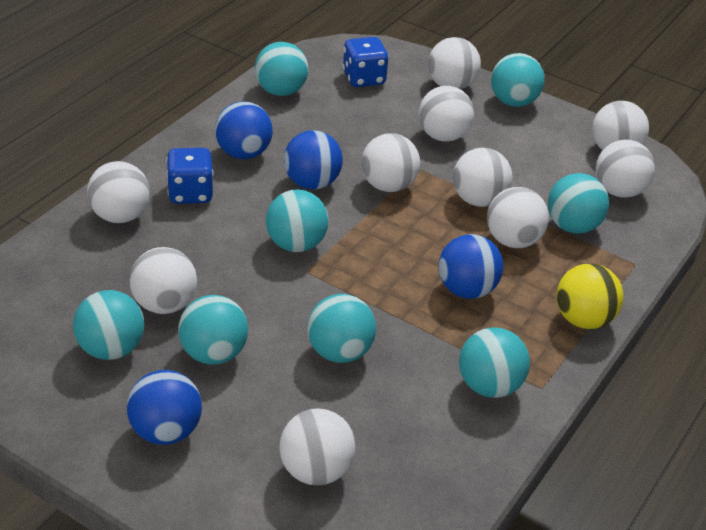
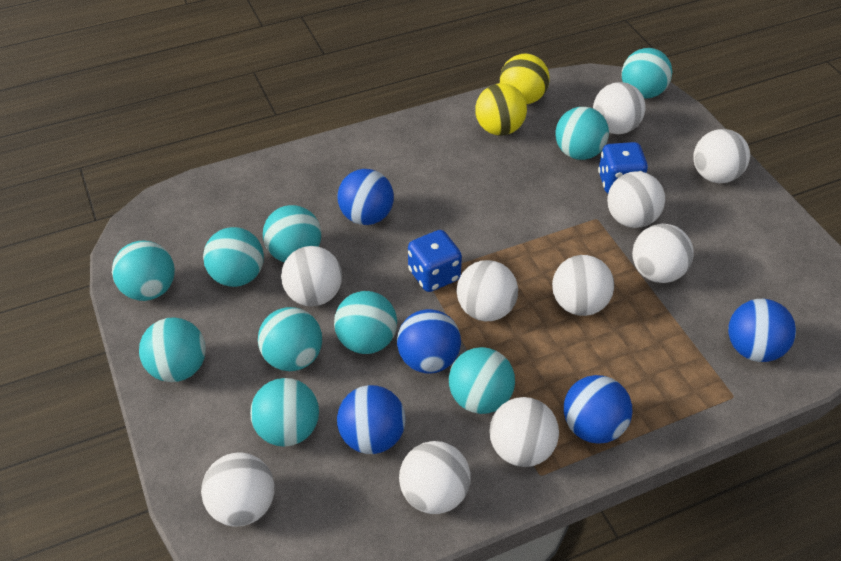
blue ball: [127,370,202,445] [215,101,273,159] [284,130,343,190] [438,234,503,299] = 4 -> [337,385,405,454] [338,169,394,225] [397,309,461,374] [564,375,633,444] [728,299,796,362] = 5
turquoise ball: [73,290,144,360] [178,295,248,365] [255,42,308,96] [266,189,329,252] [307,294,376,363] [459,327,530,398] [491,53,545,107] [548,173,609,234] = 8 -> [112,241,175,301] [139,317,206,382] [203,227,264,287] [250,378,319,447] [258,307,322,371] [263,205,321,262] [334,291,397,354] [449,347,515,414] [555,107,609,160] [622,48,672,99] = 10
yellow ball: [557,263,624,329] = 1 -> [475,83,527,136] [500,54,550,104] = 2

